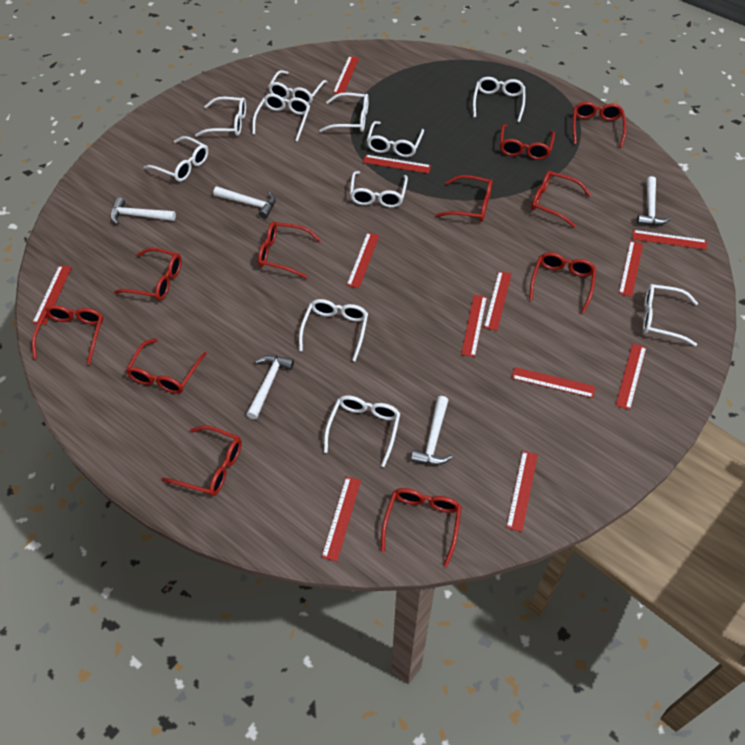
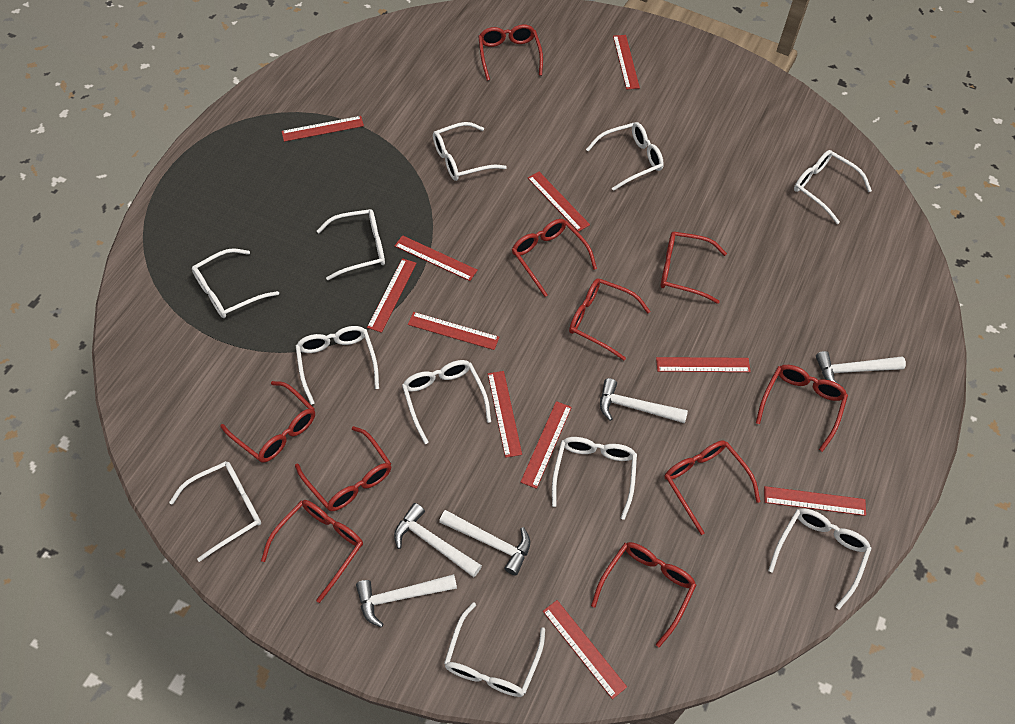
red glasses: [32,305,103,365] [114,248,182,300] [126,338,207,394] [162,426,242,496] [258,222,321,279] [381,488,462,567] [435,175,493,222] [500,124,555,160] [529,252,596,313] [531,171,591,228] [573,102,627,148] = 11 -> [220,381,315,463] [261,500,363,603] [295,426,391,511] [478,24,543,81] [512,219,597,297] [569,278,651,360] [591,542,696,647] [661,232,727,304] [665,441,760,535] [756,365,848,452] = 10
red ruler: [33,265,72,325] [321,477,361,561] [333,56,359,94] [347,233,379,288] [363,155,431,174] [461,295,487,357] [484,271,511,331] [506,451,538,532] [512,367,595,398] [616,343,646,410] [619,241,643,297] [633,230,707,250] = 12 -> [282,116,364,142] [367,258,417,333] [395,235,478,281] [408,312,499,350] [488,371,522,458] [521,401,572,489] [528,172,590,232] [543,600,627,699] [613,35,640,89] [656,357,751,372] [764,486,866,516] = 11

